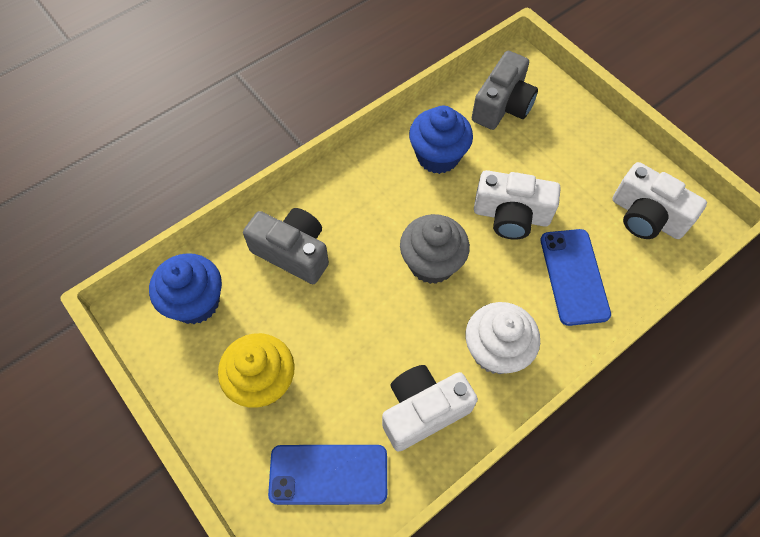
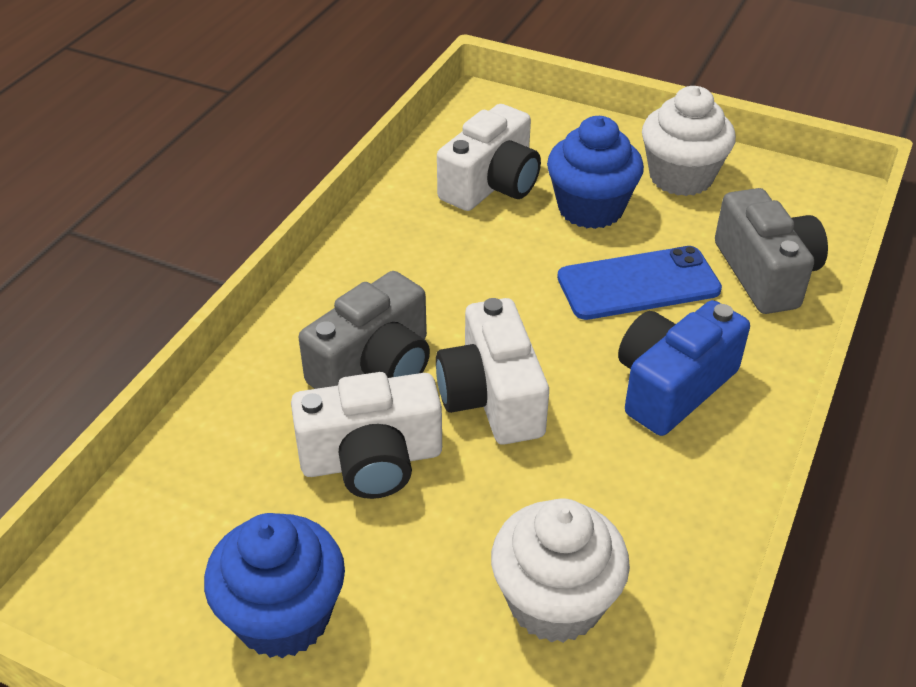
blue camera: none = 0 -> [618,300,750,436] = 1
blue phone: [268,445,387,505] [541,229,611,326] = 2 -> [557,246,722,320] = 1
grey cupcake: [400,214,470,284] = 1 -> none = 0
white cupcake: [466,302,540,374] = 1 -> [491,498,630,643] [642,86,736,196] = 2
yellow cupcake: [218,333,295,407] = 1 -> none = 0

